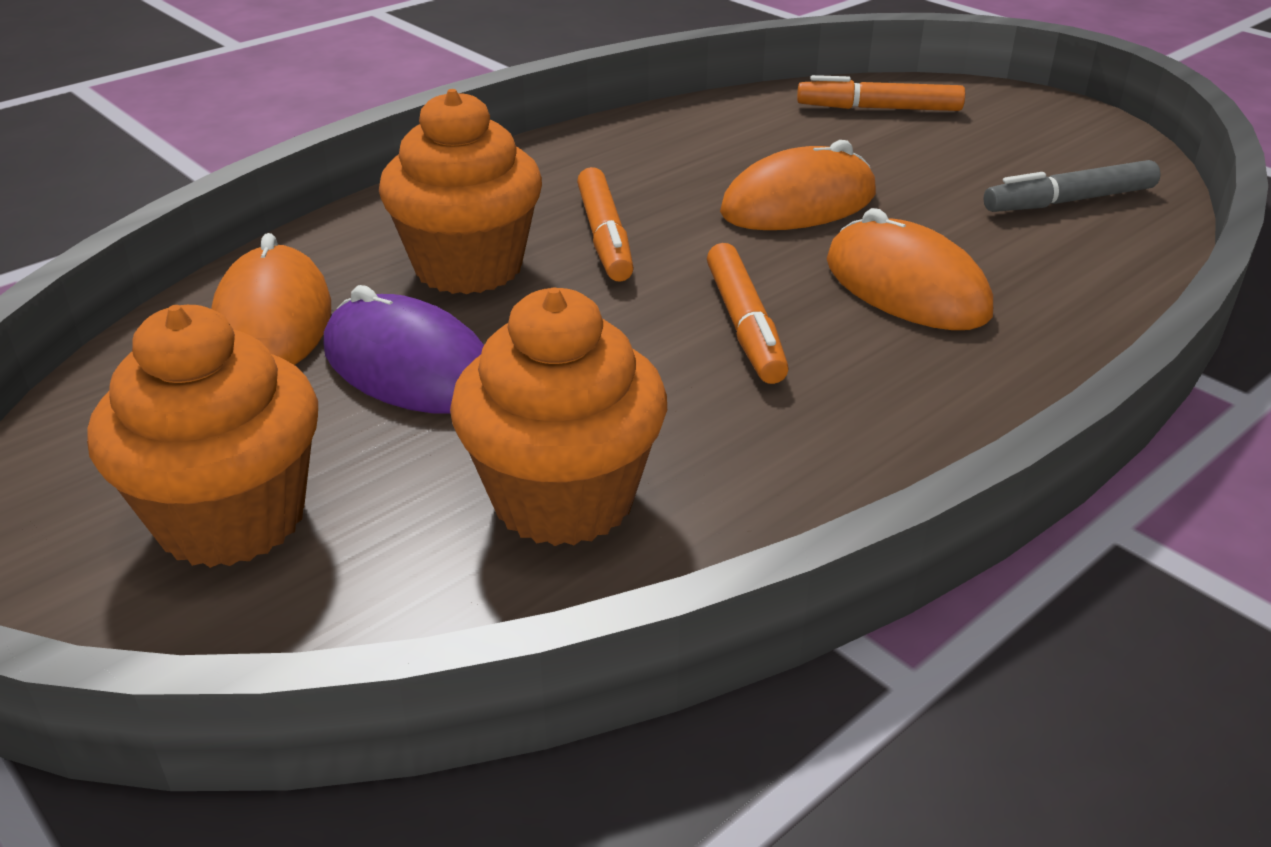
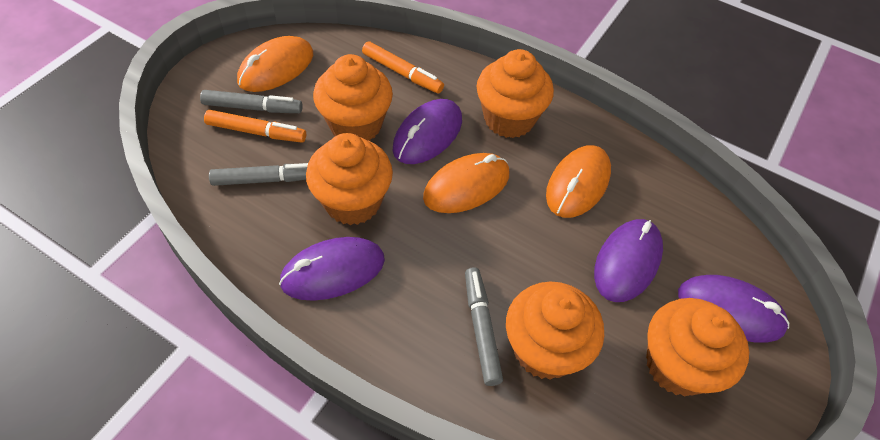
grey marker: [983,160,1160,212] = 1 -> [200,90,303,113] [209,163,308,186] [465,267,503,386] = 3
orange cupcake: [87,305,318,568] [379,89,542,294] [450,287,667,546] = 3 -> [306,133,393,225] [313,54,393,141] [476,49,554,138] [506,281,604,380] [646,298,749,396] = 5
orange marker: [577,167,634,282] [707,243,789,384] [797,75,965,111] = 3 -> [204,110,306,143] [362,41,444,94] = 2
purple mouse: [324,285,484,414] = 1 -> [279,237,385,301] [393,99,462,164] [594,219,663,302] [678,275,789,343] = 4

